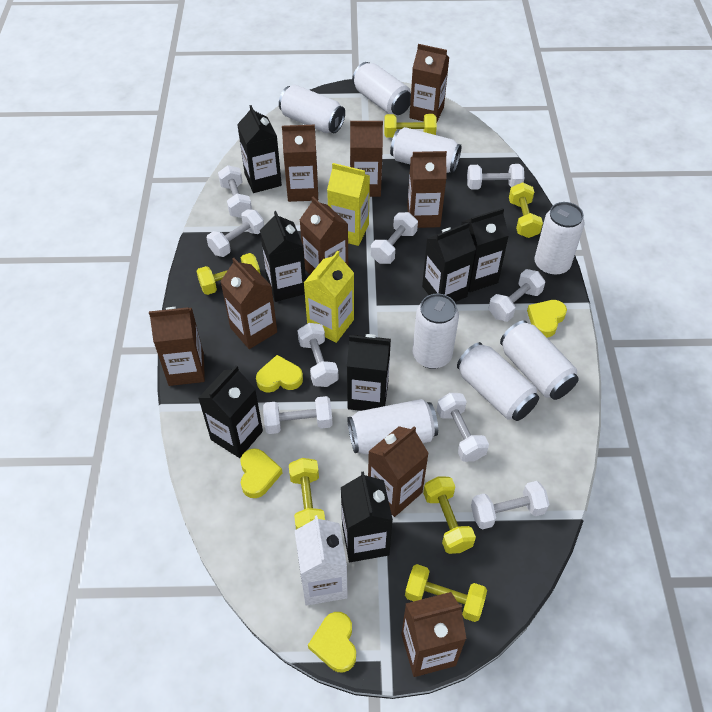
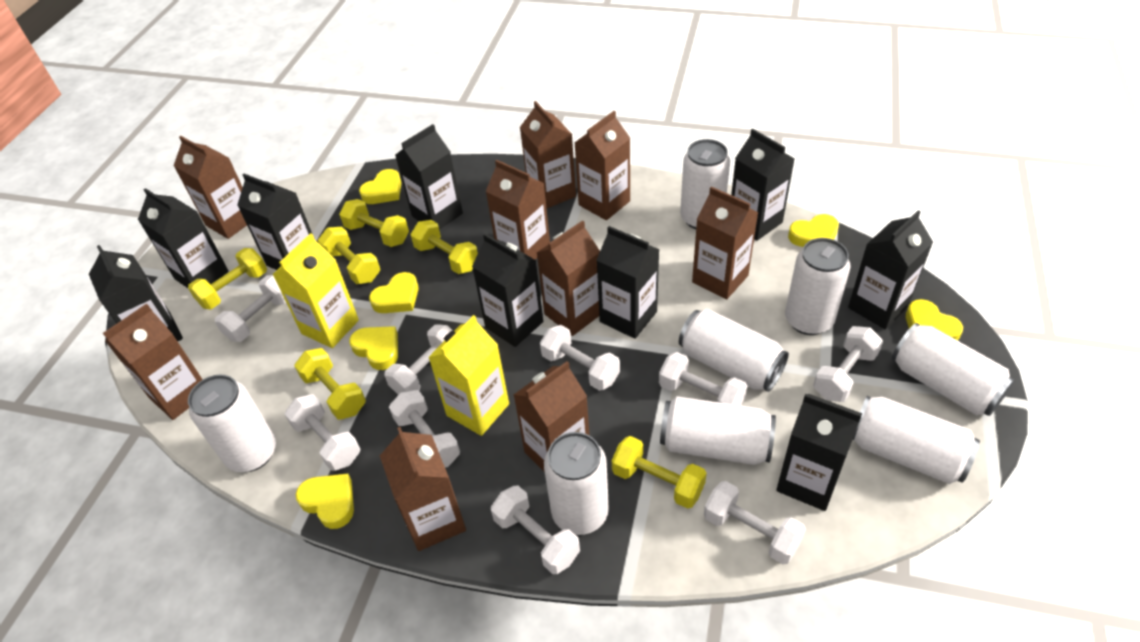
black carton: [199,365,263,458] [237,105,282,193] [260,211,306,302] [341,471,393,562] [347,334,391,411] [422,223,476,302] [461,208,509,292] = 7 -> [89,245,183,341] [138,188,229,288] [237,173,312,270] [395,124,463,230] [472,234,543,347] [597,226,660,339] [731,129,794,241] [776,394,862,511] [848,210,933,329] = 9
white carton: [295,515,348,606] = 1 -> none = 0
yellow heart: [240,448,282,498] [256,355,303,393] [308,612,356,672] [527,300,567,338] = 4 -> [296,473,354,529] [349,326,398,370] [359,169,401,204] [369,272,419,313] [788,214,839,247] [906,299,963,341] = 6

